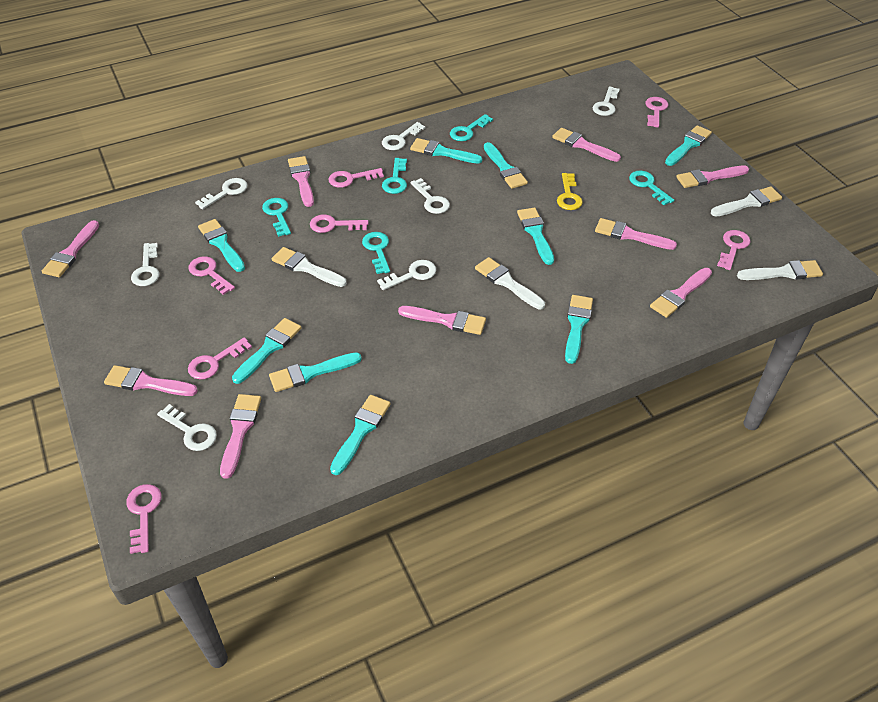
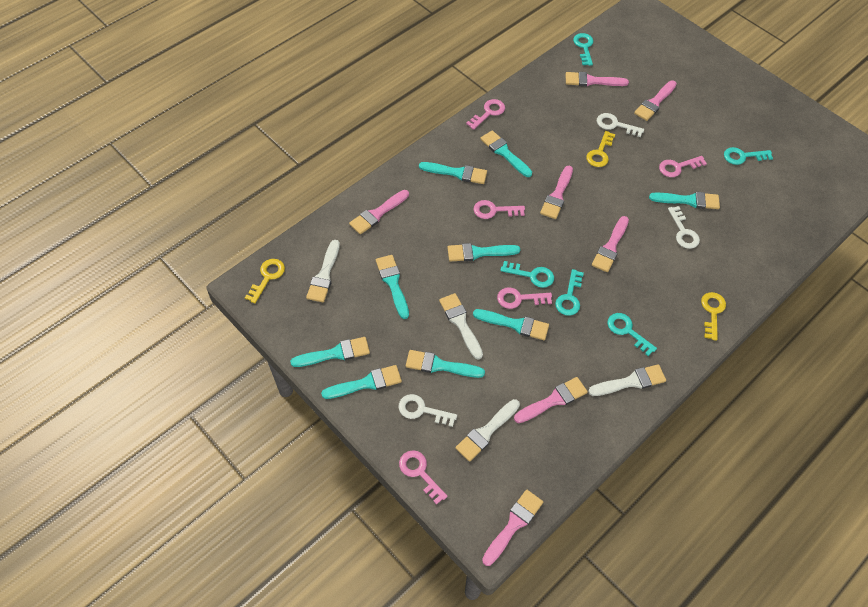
pink brush: [42,220,99,277] [104,365,198,396] [220,394,261,479] [288,156,314,207] [398,306,486,335] [552,128,621,162] [595,218,677,250] [650,268,712,318] [676,166,749,188] = 9 -> [349,190,409,234] [482,490,543,566] [514,377,588,423] [540,166,573,219] [565,72,629,86] [592,216,629,272] [634,80,677,121] = 7
pink key: [126,484,162,554] [188,256,235,295] [188,337,252,380] [310,214,369,233] [329,168,384,188] [646,97,668,128] [717,230,751,270] = 7 -> [399,450,448,505] [466,99,505,130] [473,200,525,219] [497,287,552,309] [659,156,707,177] = 5
white key: [131,243,159,286] [157,404,217,451] [195,178,247,210] [377,260,436,290] [382,122,426,150] [410,178,450,214] [592,86,620,116] = 7 -> [398,394,457,427] [597,113,644,137] [668,206,700,249] = 3
yellow key: [557,173,583,210] = 1 -> [245,259,285,303] [586,131,616,167] [701,292,726,341] = 3

